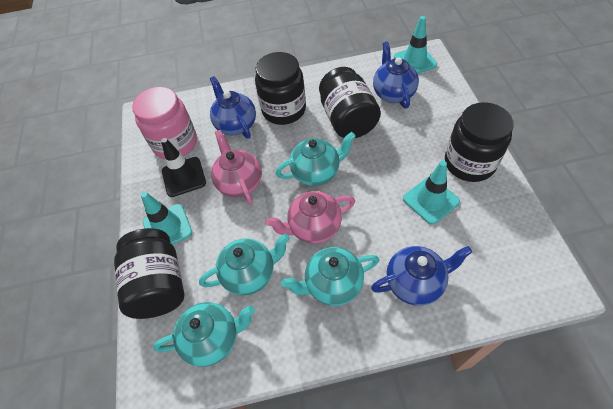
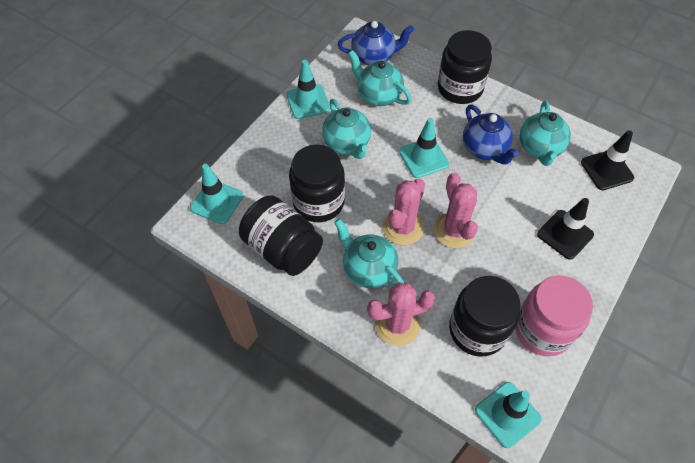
black traffic cone: [161,138,206,197] = 1 -> [537,198,594,260] [581,130,634,190] = 2
blue teapot: [210,76,256,139] [371,246,472,306] [373,42,419,108] = 3 -> [338,21,414,65] [463,105,519,165] = 2
pink cactus: none = 0 -> [367,282,435,346] [383,178,425,245] [434,173,478,248] = 3
pink teapot: [211,130,262,205] [266,191,355,244] = 2 -> none = 0
turquoise traffic cone: [141,192,193,245] [394,16,437,74] [403,161,460,225] = 3 -> [190,164,243,224] [286,60,330,119] [399,118,449,178] [475,382,542,448] = 4

